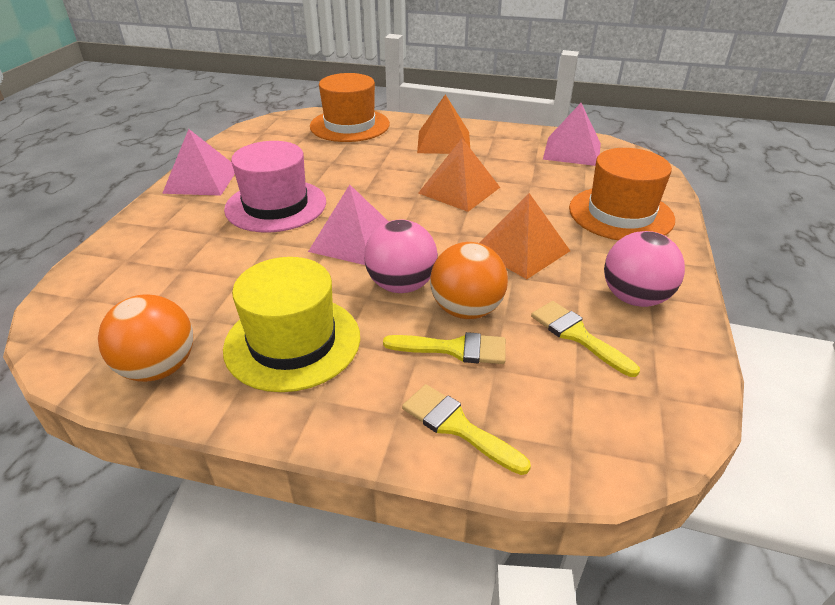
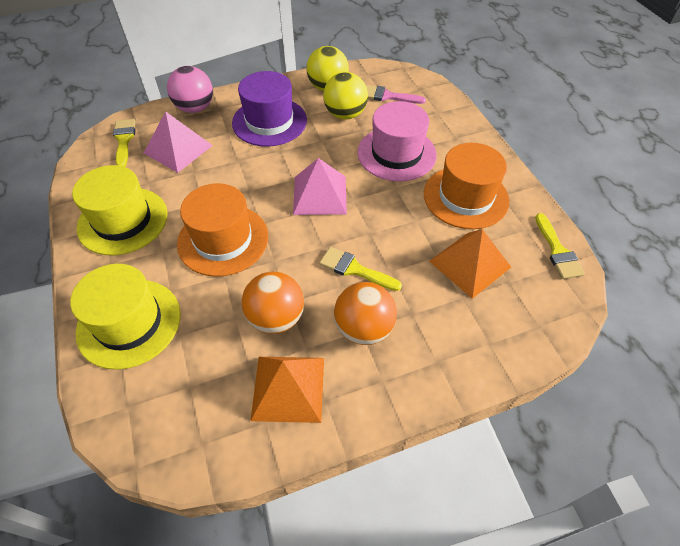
orange pyramid: [417,94,470,154] [418,138,500,212] [479,193,570,279] = 3 -> [250,357,324,423] [429,229,511,299] = 2
pink ball: [364,220,438,293] [604,231,685,307] = 2 -> [167,66,213,113] = 1
pink brush: none = 0 -> [366,85,426,104] = 1
pink pyramid: [162,129,235,196] [308,185,389,265] [543,103,601,166] = 3 -> [144,111,213,173] [293,158,347,215] = 2
purple hat: none = 0 -> [232,71,307,146] = 1
yellow ball: none = 0 -> [306,46,349,91] [323,72,368,120] = 2
yellow hat: [223,257,360,392] = 1 -> [70,264,181,370] [72,165,167,255] = 2

